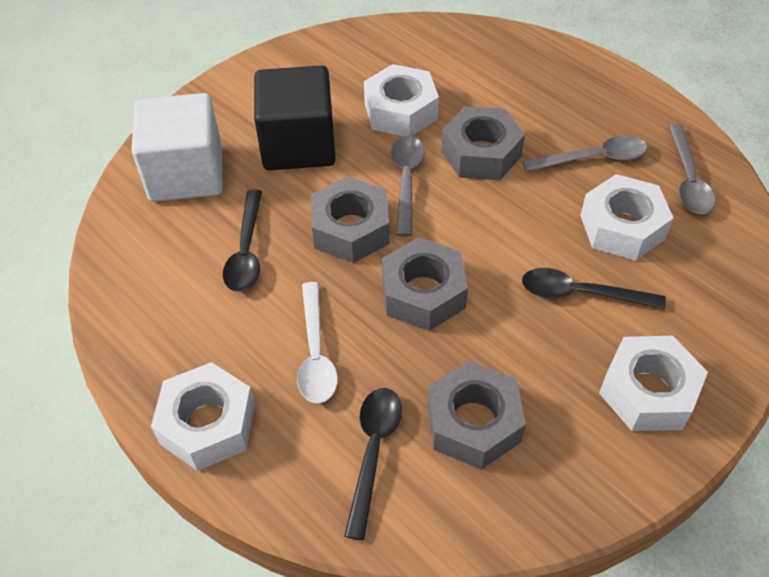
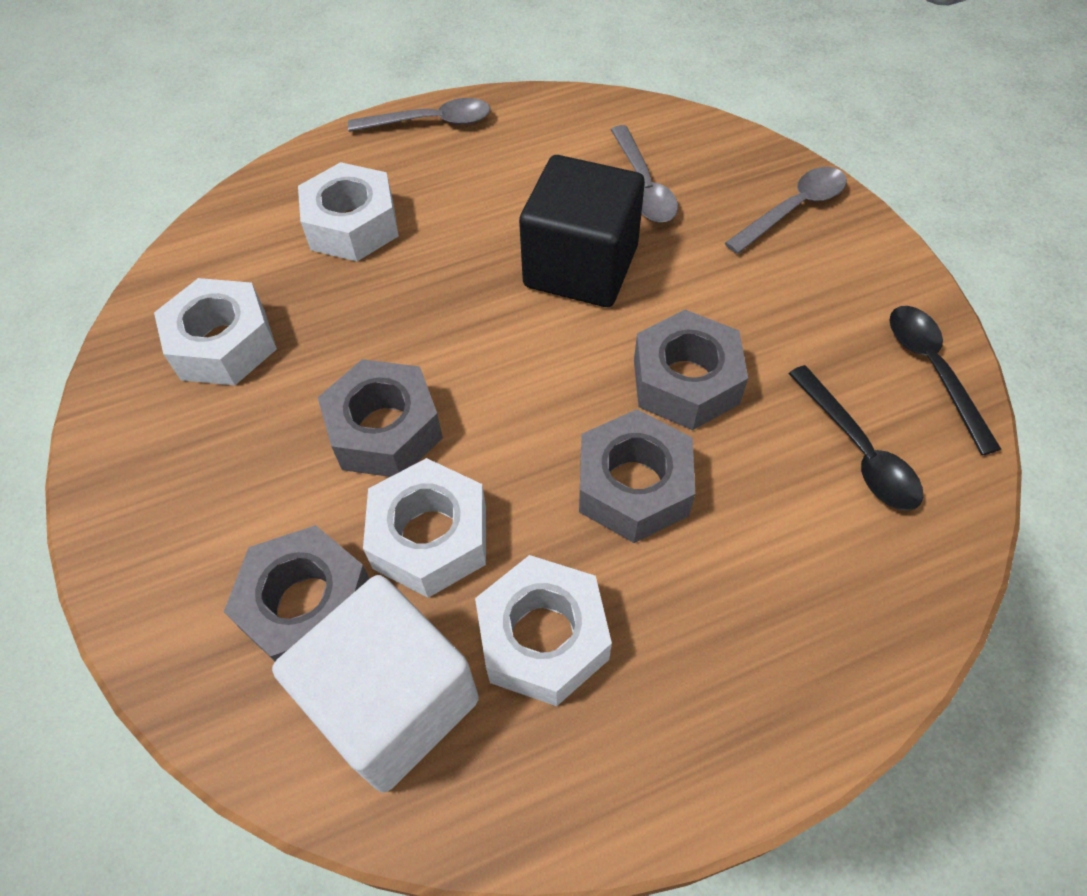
black spoon: [223,190,262,292] [344,388,402,540] [522,268,666,309] = 3 -> [788,365,923,511] [889,306,1001,455] = 2
white spoon: [297,282,338,403] = 1 -> none = 0

